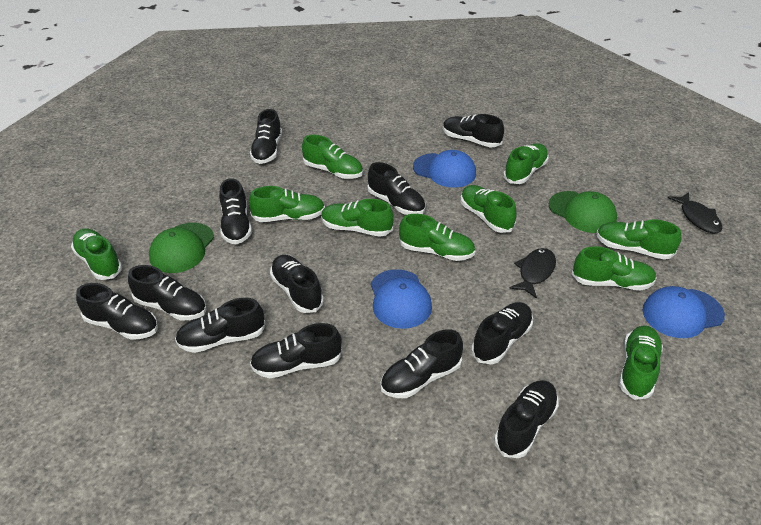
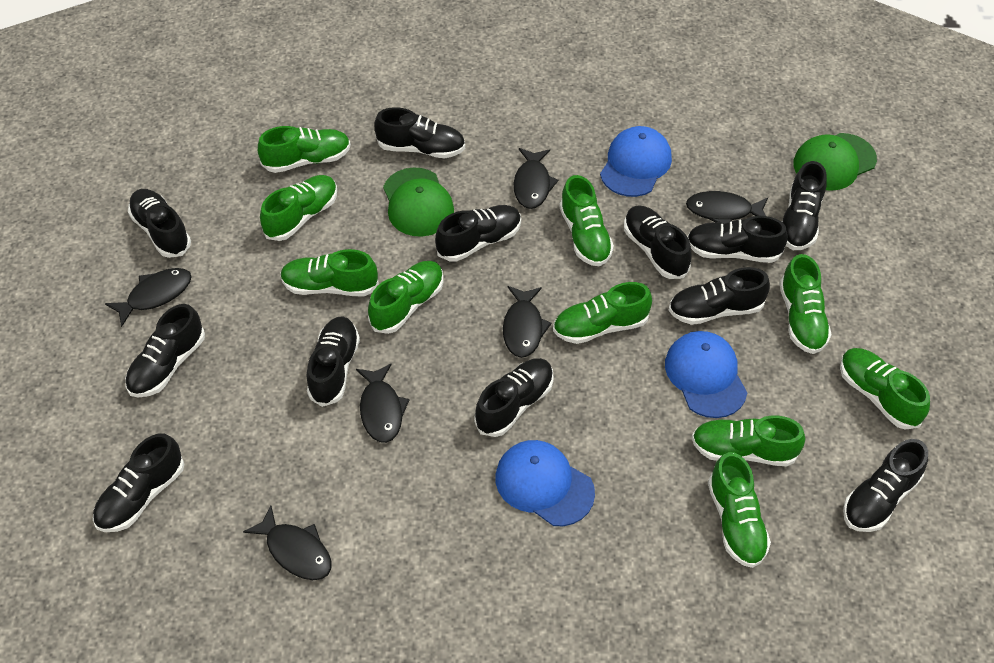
black fish: [509,248,556,299] [667,192,722,233] = 2 -> [105,268,192,327] [243,505,332,580] [356,363,410,443] [503,286,552,358] [514,148,558,209] [686,191,768,223] = 6

